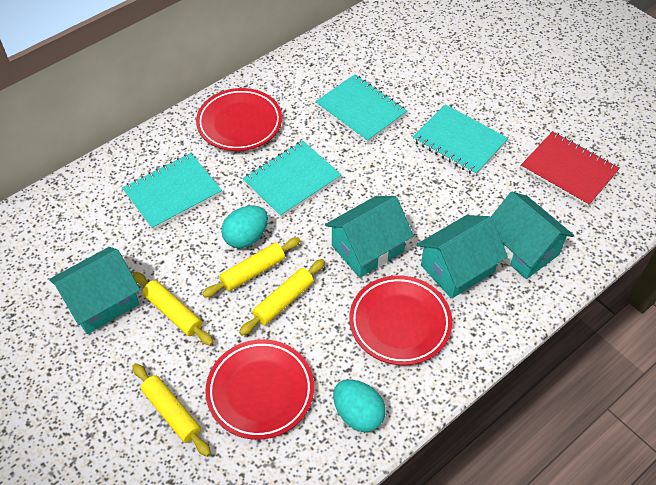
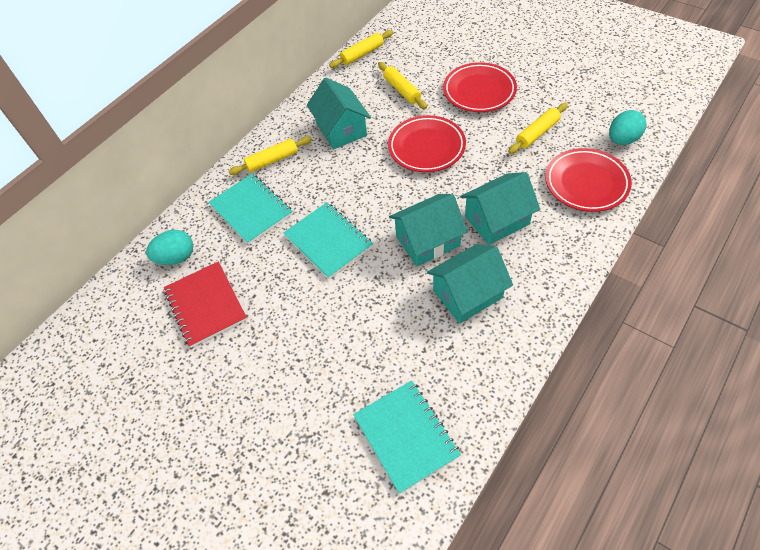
turquoise notebook: [122,153,222,230] [242,141,341,218] [315,74,407,143] [412,104,508,176] = 4 -> [208,174,293,245] [283,202,373,279] [353,380,461,494] = 3

